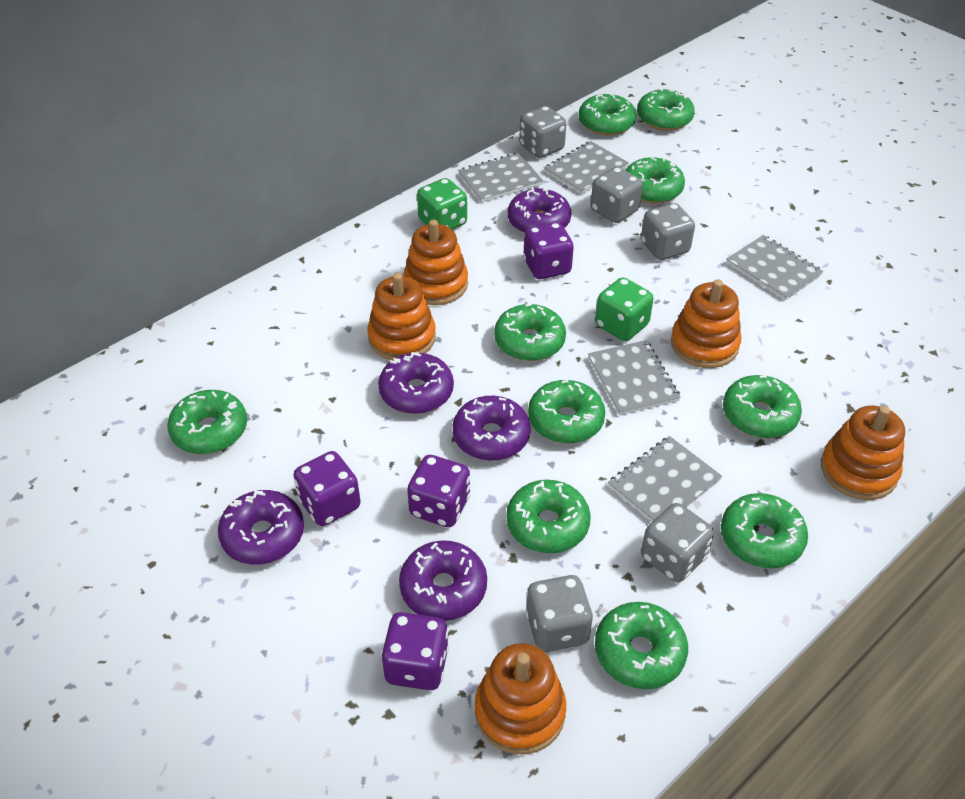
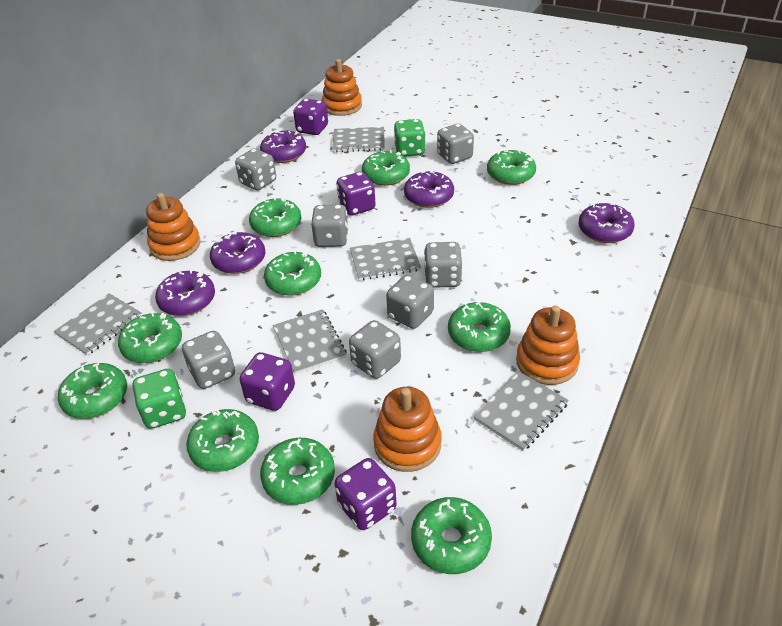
grey dice: [519,106,566,158] [525,575,593,652] [591,167,643,223] [641,203,695,260] [641,503,714,582] = 5 -> [182,331,235,389] [235,149,276,190] [311,204,349,247] [349,320,401,379] [386,275,434,329] [424,242,462,288] [437,124,474,164] = 7
orange stacking toy: [367,273,436,360] [403,220,468,305] [475,643,566,754] [671,279,741,368] [821,406,905,500] = 5 -> [146,193,201,261] [322,59,362,116] [373,387,442,472] [516,305,580,385] = 4

